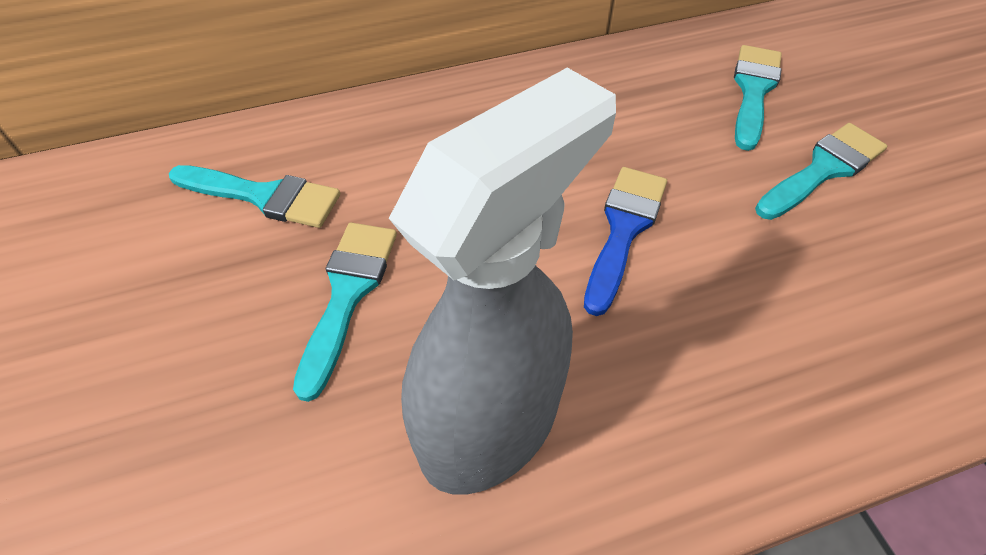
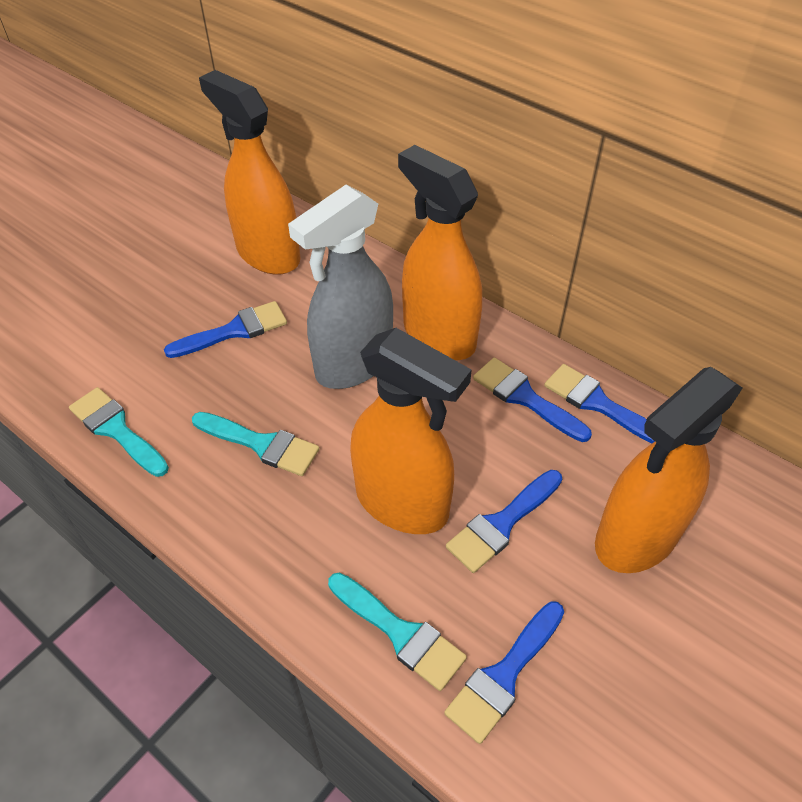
blue brush: [584,167,667,316] = 1 -> [164,301,287,358] [444,601,564,744] [446,470,562,573] [473,358,592,442] [544,364,655,444] = 5
orange spray bottle: none = 0 -> [199,70,300,275] [350,328,472,534] [398,145,482,360] [595,367,743,573] = 4
turquoise brush: [169,165,340,228] [293,223,397,402] [734,45,782,151] [755,123,887,220] = 4 -> [69,387,169,477] [192,412,319,476] [328,573,467,691] = 3

